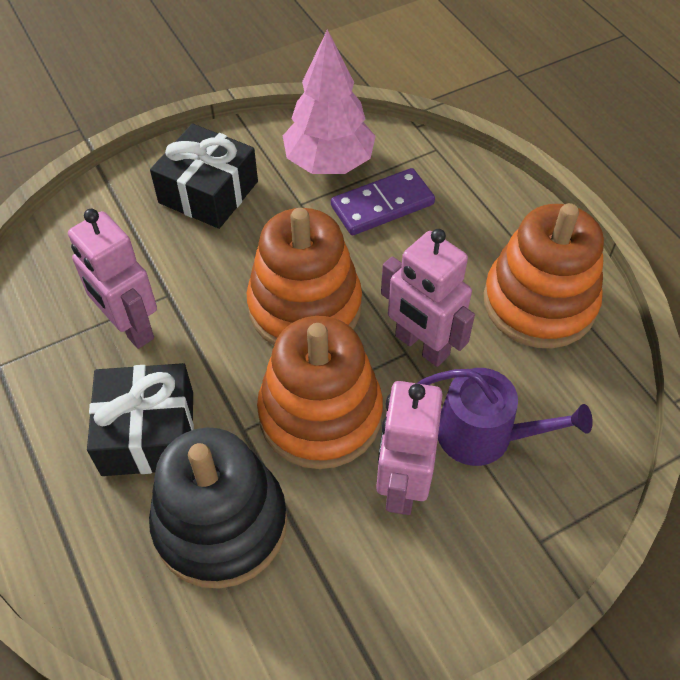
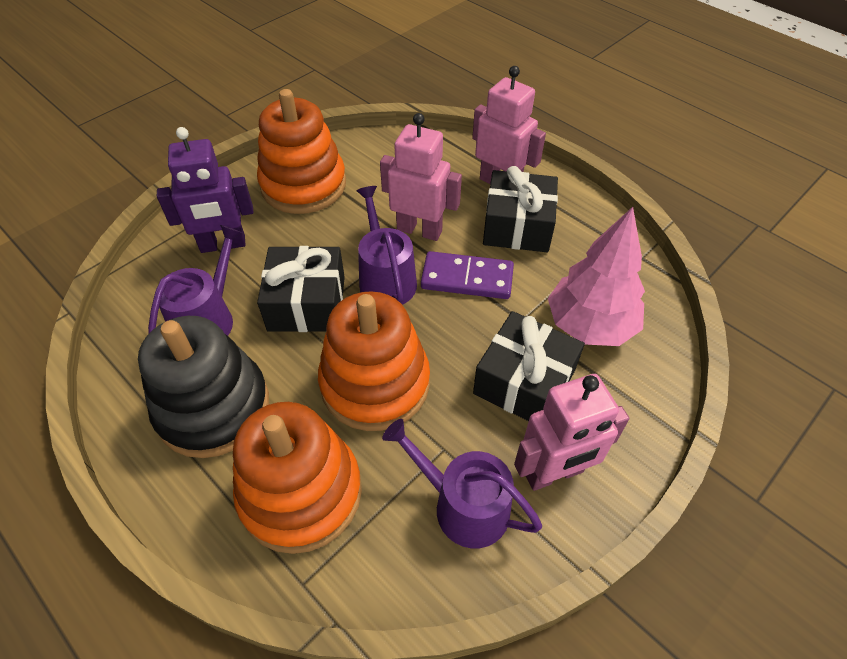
black gift: [87,363,194,476] [150,124,258,229] = 2 -> [257,246,345,332] [473,311,585,421] [483,166,558,252] = 3
purple robot: none = 0 -> [157,127,253,253] = 1
purple watering can: [417,368,593,466] = 1 -> [148,225,243,336] [356,186,417,305] [382,419,542,549] = 3

